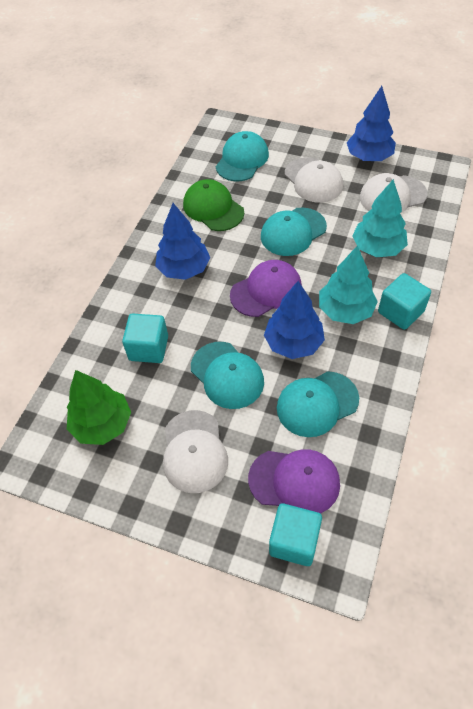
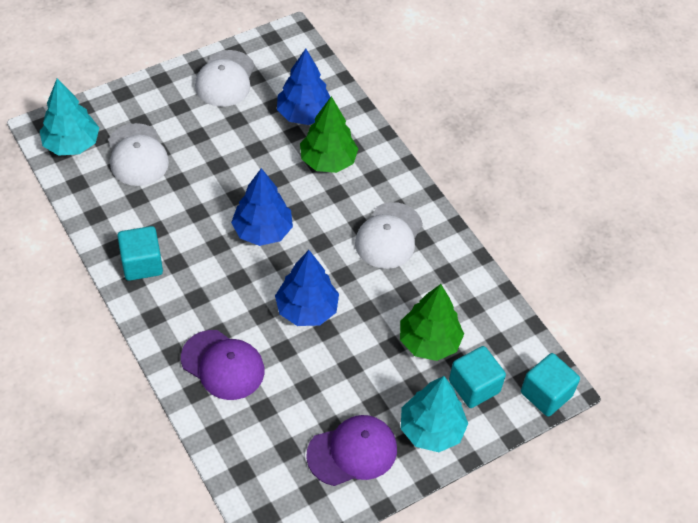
green cap: [183,179,244,231] = 1 -> none = 0
green tree: [67,370,131,445] = 1 -> [300,96,358,173] [400,284,464,361] = 2
turquoise cap: [191,342,264,409] [216,131,269,181] [261,208,327,256] [277,371,359,437] = 4 -> none = 0

